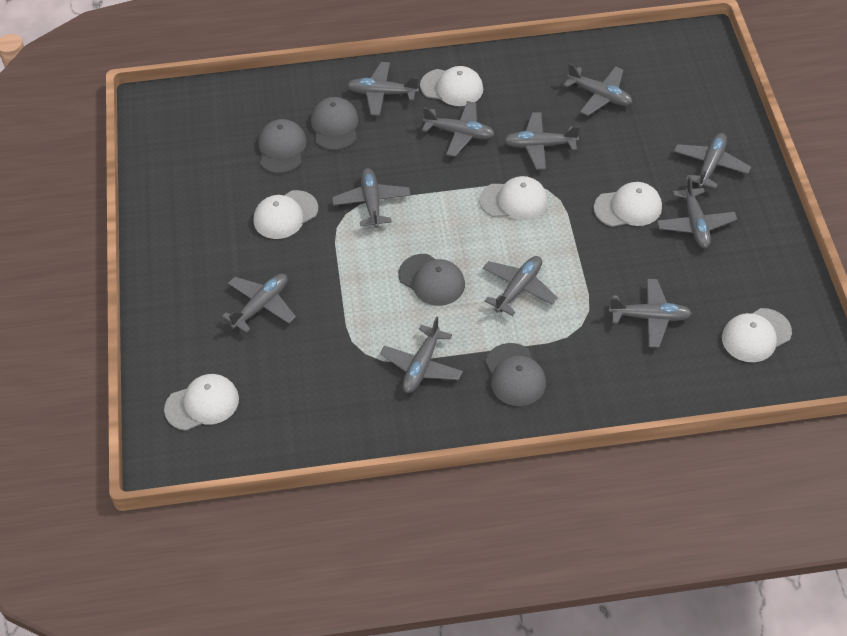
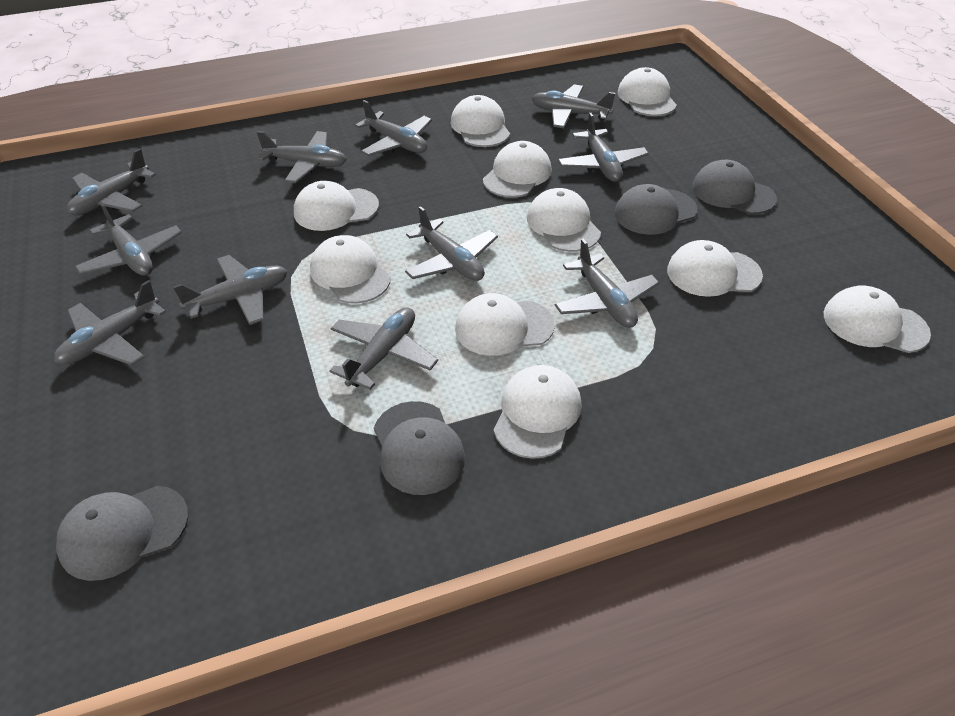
white cap: [164,374,239,431] [254,190,318,239] [420,66,483,106] [479,176,548,220] [594,182,662,227] [722,308,792,362] = 6 -> [294,181,379,231] [310,235,391,304] [451,95,510,147] [455,293,555,356] [483,141,552,198] [493,365,582,459] [527,188,601,252] [618,67,677,116] [667,240,763,297] [824,286,931,353] = 10

